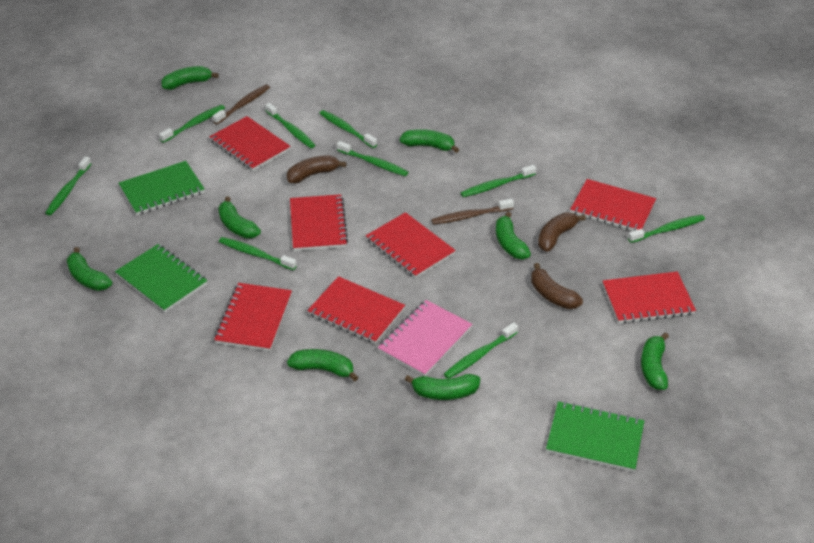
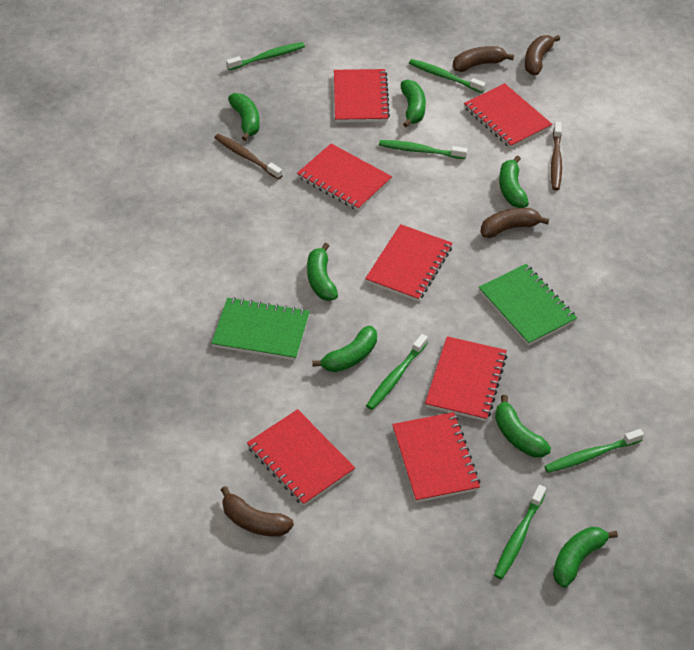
brown banana: [287,155,346,183] [531,263,583,309] [538,213,586,252] = 3 -> [221,486,294,537] [453,46,514,72] [480,208,549,238] [525,35,560,75] = 4
green banana: [67,247,112,291] [161,66,219,90] [218,197,261,239] [287,349,358,381] [399,129,459,153] [405,374,480,400] [496,212,531,259] [641,332,669,390] = 8 -> [228,93,260,141] [307,243,338,301] [312,326,377,372] [401,79,426,128] [495,395,551,457] [499,156,529,208] [553,527,618,588] = 7
green notebook: [115,244,207,313] [119,161,204,215] [546,401,644,472] = 3 -> [211,297,310,360] [479,264,577,346] = 2
green toothbrush: [46,156,92,215] [159,105,225,143] [219,237,297,270] [265,103,315,148] [319,110,377,148] [337,141,408,176] [444,322,518,379] [461,165,536,197] [628,215,705,243] = 9 -> [226,42,305,70] [366,334,428,410] [379,140,467,159] [409,59,486,93] [494,485,546,579] [544,429,644,473] = 6
pink notebook: [378,300,472,376] = 1 -> none = 0

